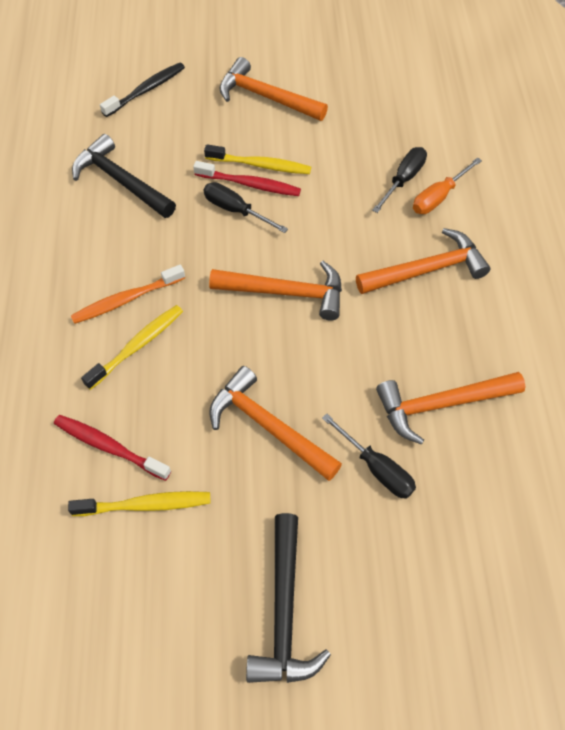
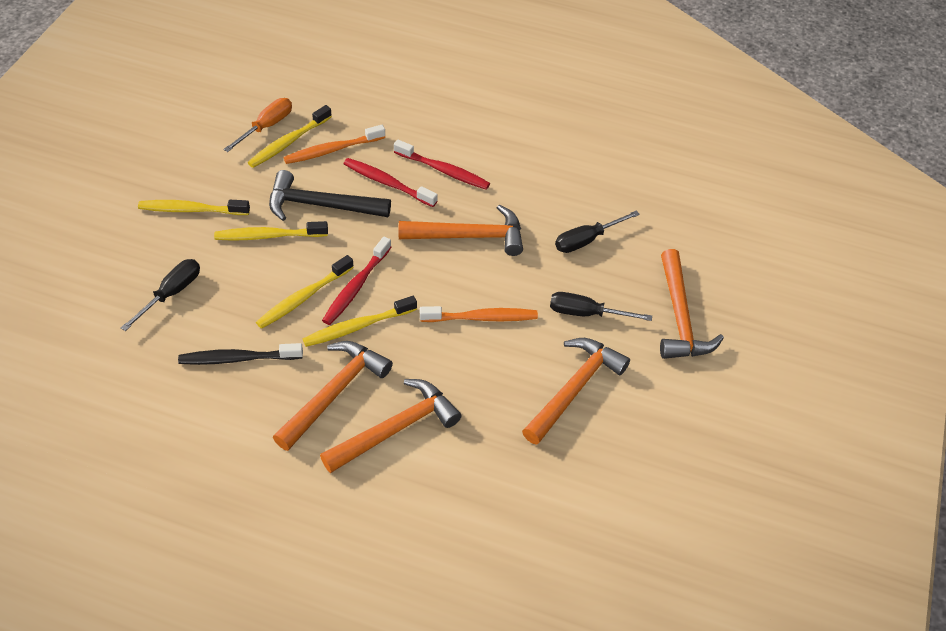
black hammer: [72,134,176,218] [246,513,331,683] = 2 -> [269,170,391,221] = 1
orange toothbrush: [71,265,185,324] = 1 -> [284,125,385,164] [420,306,538,322] = 2
red toothbrush: [54,415,171,481] [193,161,301,196] = 2 -> [322,237,391,325] [343,158,437,207] [394,140,490,190] = 3
yellow toothbrush: [68,491,211,516] [81,305,183,390] [204,145,311,174] = 3 -> [138,200,250,215] [214,221,328,241] [248,105,332,168] [256,255,354,329] [303,296,417,347] = 5

